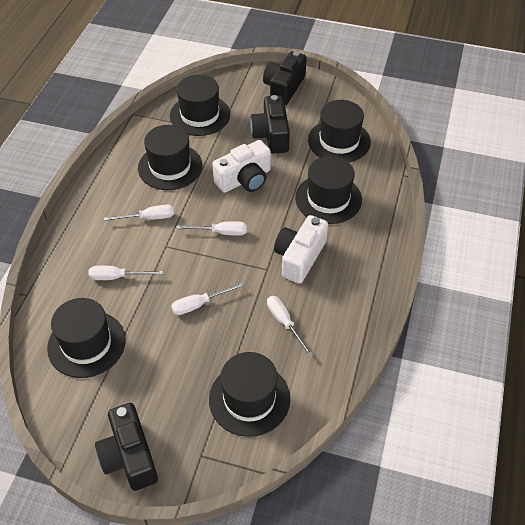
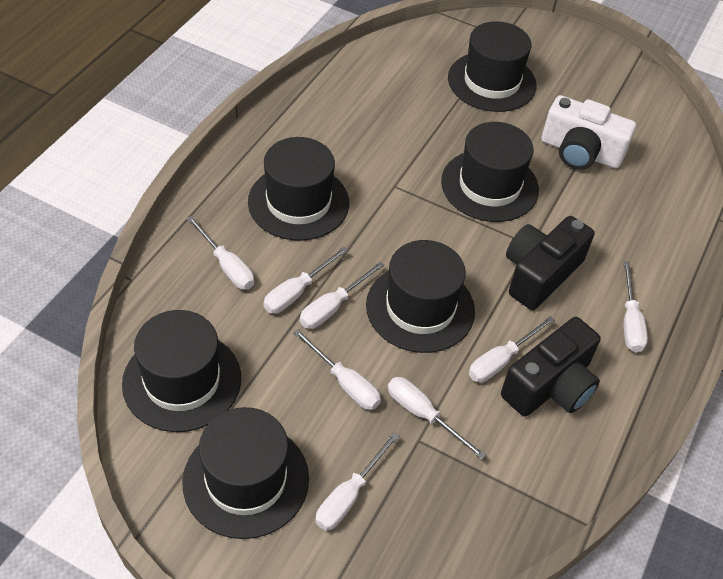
black camera: [95,403,158,491] [250,95,290,153] [263,51,307,105] = 3 -> [501,317,601,417] [506,216,594,310] = 2
white camera: [212,140,271,193] [274,215,328,284] = 2 -> [542,95,636,170] = 1
white screwdriver: [88,266,163,280] [104,205,174,221] [171,283,244,315] [176,221,247,236] [267,296,313,356] = 5 -> [187,216,254,290] [263,247,348,314] [293,329,381,410] [300,262,385,329] [316,432,399,531] [388,377,486,460] [469,316,555,382] [623,261,648,352] = 8

